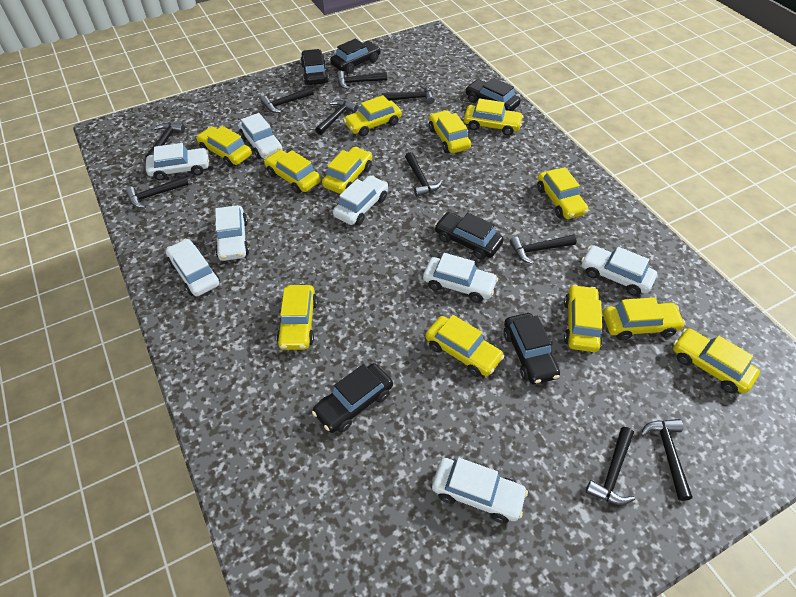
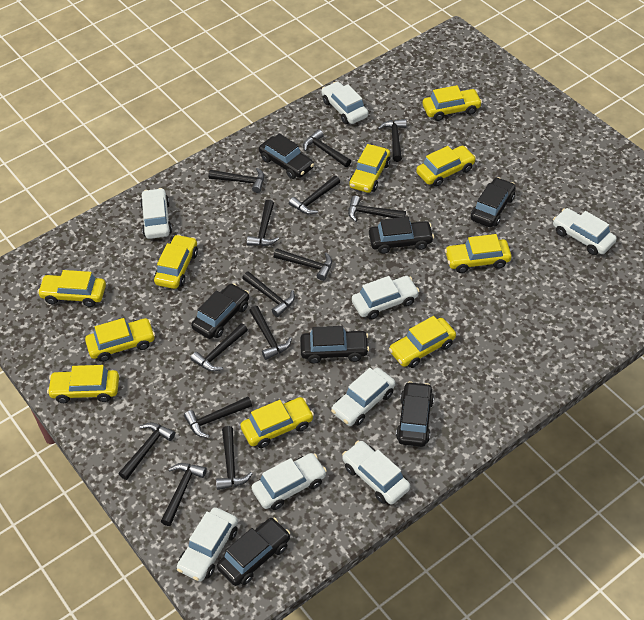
black car: [300,49,329,85] [312,363,393,433] [330,38,381,74] [434,212,504,260] [465,78,521,111] [503,313,560,384] = 6 -> [191,283,249,339] [217,518,290,586] [259,133,314,179] [300,326,369,364] [369,217,434,254] [396,381,434,447] [471,177,516,227] = 7
black hammer: [125,176,189,208] [145,123,185,158] [261,87,314,113] [315,100,358,135] [336,71,387,89] [382,85,434,104] [405,152,443,197] [510,235,576,264] [586,427,635,505] [641,419,693,501] = 10 -> [119,422,175,480] [161,463,207,526] [184,397,252,438] [191,323,248,372] [209,168,264,193] [216,426,252,490] [242,271,295,317] [247,200,279,246] [249,306,292,360] [273,249,332,281] [289,175,340,214] [303,129,351,167] [348,195,406,222] [378,119,407,162] = 14
yellow car: [196,126,252,167] [264,150,321,194] [277,285,317,350] [322,147,372,194] [344,95,402,136] [425,315,504,377] [429,110,471,153] [464,98,523,136] [537,167,589,219] [564,284,603,352] [603,297,685,340] [673,328,760,394] = 12 -> [37,270,106,307] [47,365,119,403] [85,318,155,362] [154,234,198,289] [241,397,314,448] [349,144,390,193] [389,316,456,368] [416,146,476,187] [423,85,482,121] [445,234,511,273] = 10

